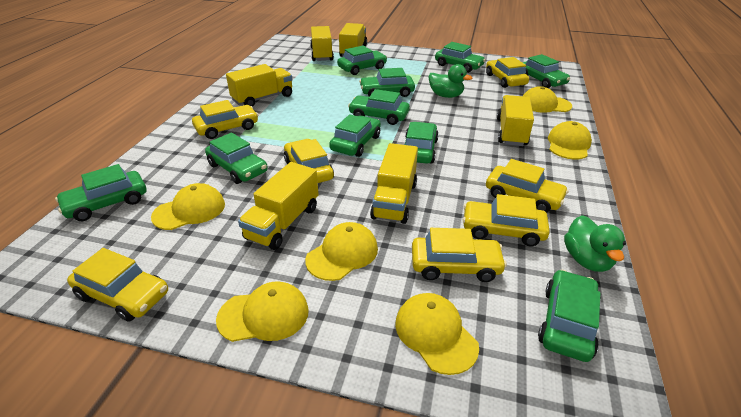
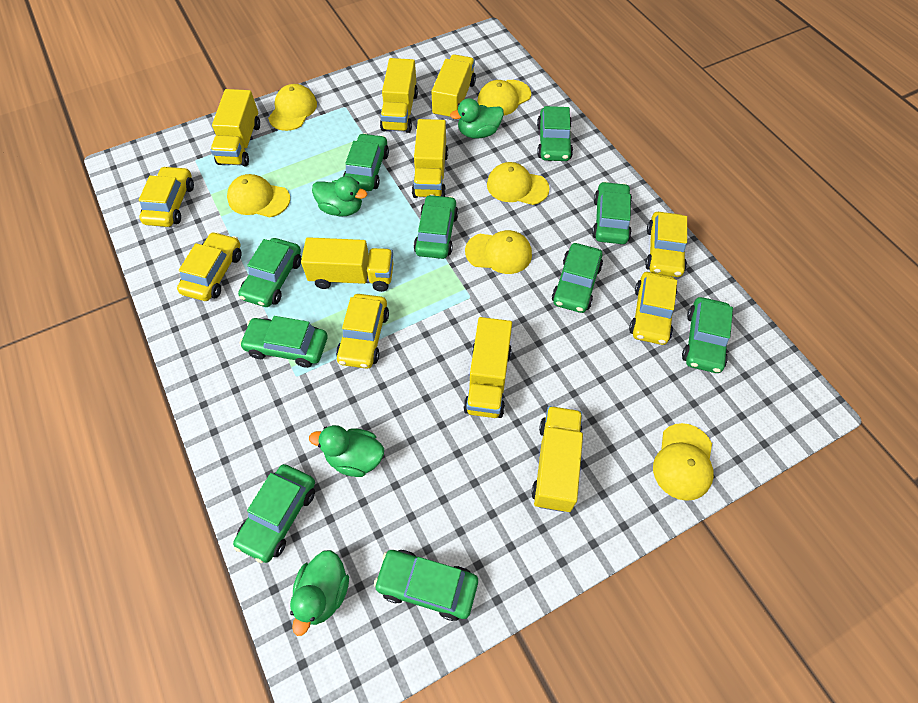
green duck: [428,64,473,98] [564,215,626,272] = 2 -> [290,550,349,636] [309,425,384,477] [312,176,367,216] [450,98,504,139] = 4
yellow car: [67,248,168,322] [192,100,258,139] [284,139,334,183] [412,228,507,282] [463,194,550,246] [486,57,529,88] [486,159,569,213] = 7 -> [139,166,194,227] [177,232,241,301] [336,294,389,369] [629,272,677,345] [645,212,687,277] = 5
yellow truck: [226,64,293,107] [238,162,319,250] [310,26,334,61] [339,23,367,57] [370,143,418,224] [497,95,534,146] = 6 -> [210,89,260,166] [301,237,394,292] [380,58,418,133] [412,119,448,198] [431,54,476,120] [463,317,512,418] [531,406,583,512] = 7

